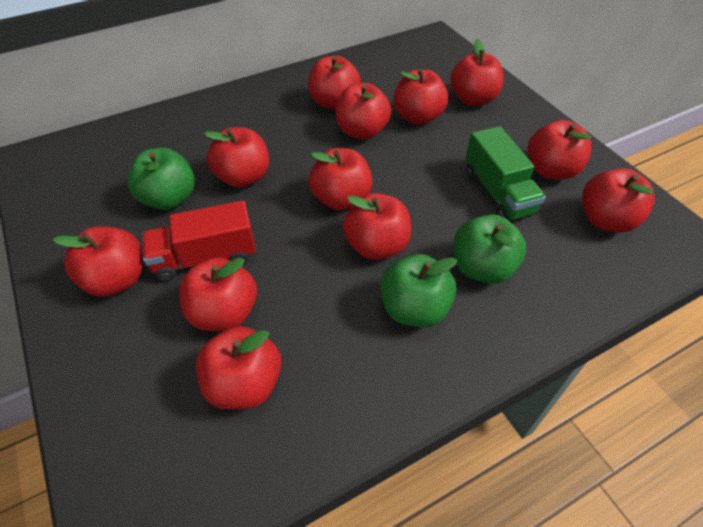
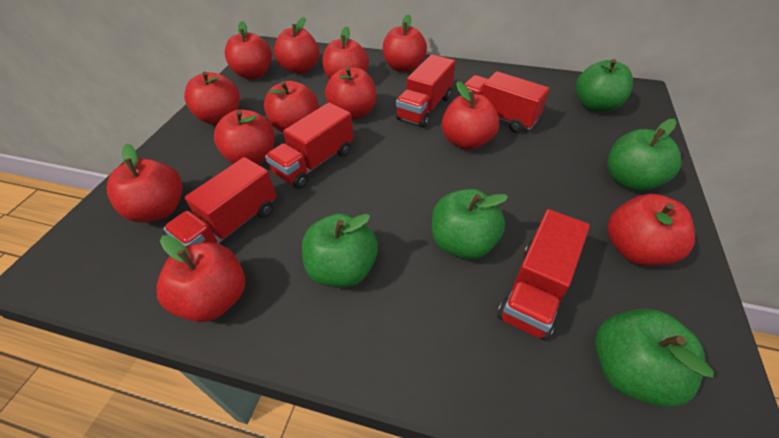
green apple: [127,148,195,210] [381,254,457,327] [454,214,526,284] = 3 -> [302,213,378,287] [432,189,508,260] [576,59,633,113] [595,308,714,407] [607,119,681,191] = 5
green truck: [465,126,546,221] = 1 -> none = 0
red truck: [142,200,256,282] = 1 -> [163,157,277,246] [265,102,354,189] [396,54,455,128] [464,71,550,133] [497,209,590,341] = 5

